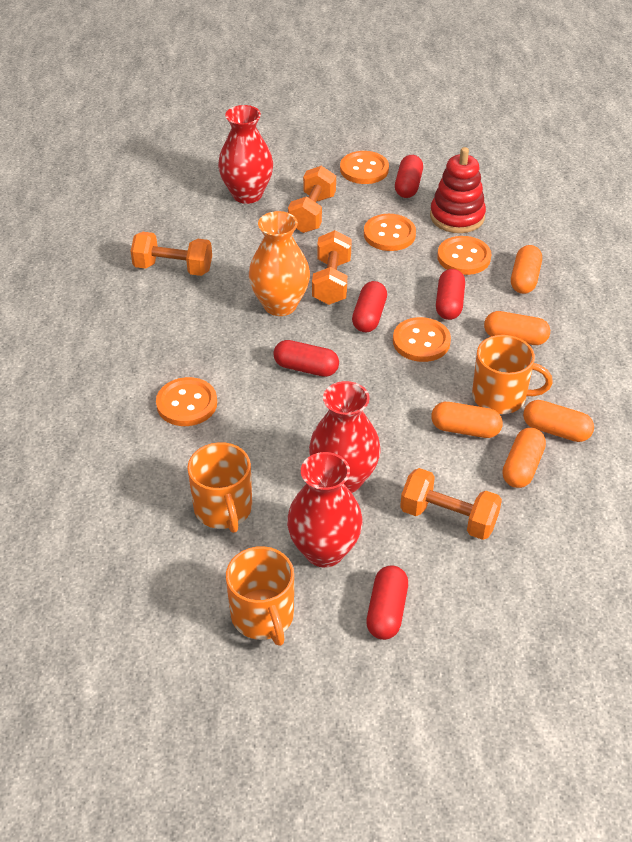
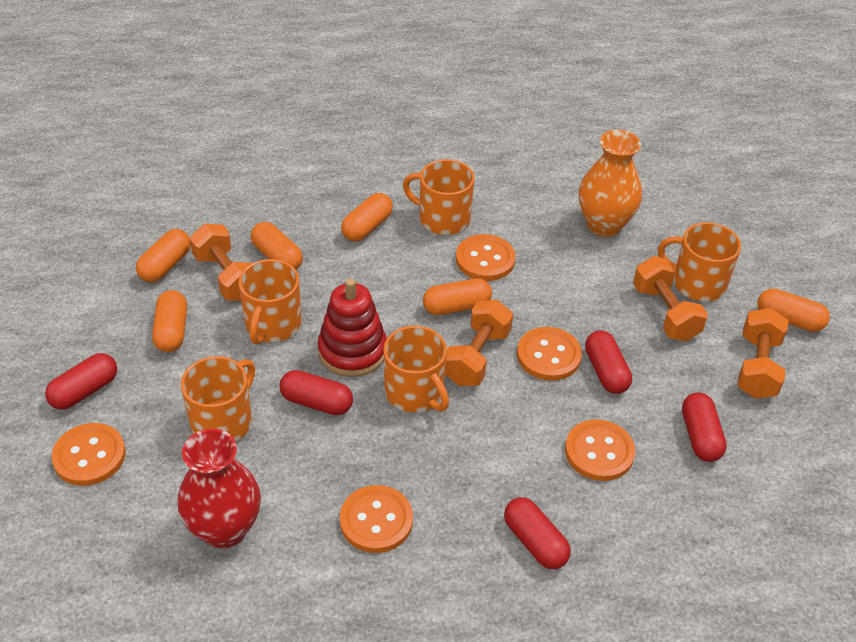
orange capsule: [431,402,503,438] [484,311,550,345] [502,428,546,488] [511,245,542,294] [523,400,594,442] = 5 -> [136,229,191,282] [152,290,187,352] [251,222,303,269] [341,193,393,241] [423,278,492,315] [757,289,830,332] = 6
orange mug: [187,442,252,533] [226,546,294,646] [472,335,553,414] = 3 -> [181,356,255,442] [239,259,301,345] [383,326,449,413] [403,159,475,235] [658,222,741,301] = 5
red vase: [218,105,273,204] [287,452,363,567] [309,381,381,493] = 3 -> [178,429,261,548] = 1

